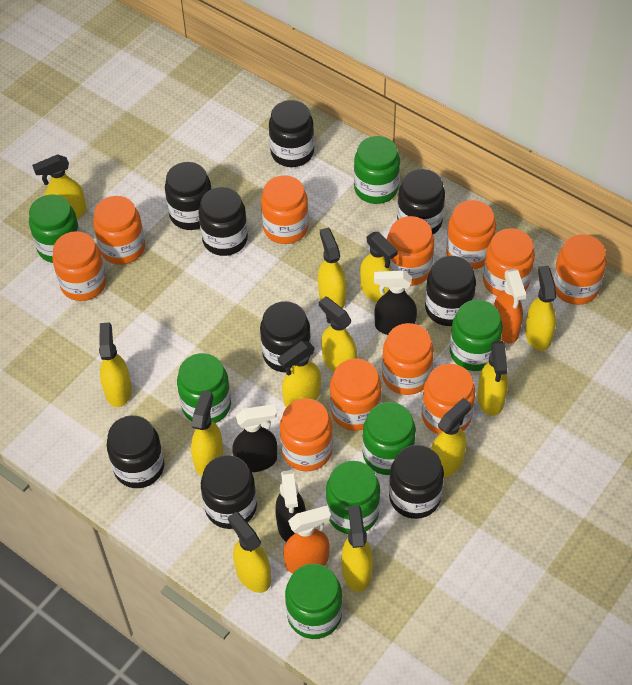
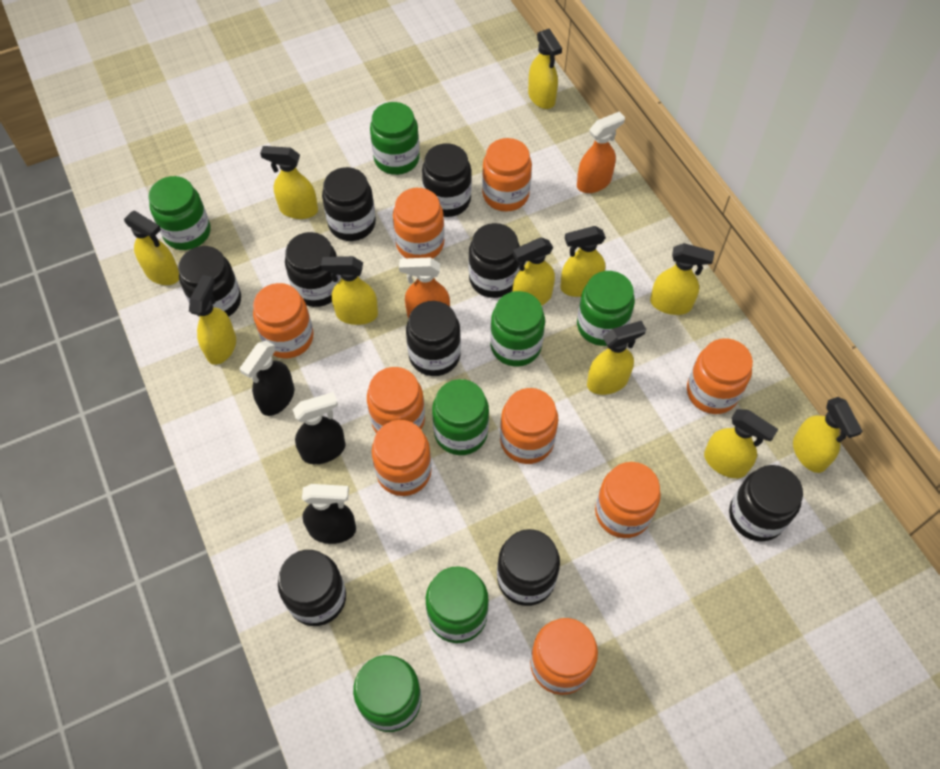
orange jar: [52,231,106,301] [93,196,145,265] [261,176,309,244] [280,398,333,471] [330,358,382,431] [382,323,434,395] [387,216,434,286] [422,363,475,435] [446,200,496,269] [483,228,535,296] [553,234,606,305] = 11 -> [253,283,314,358] [367,367,425,433] [372,420,432,496] [393,188,445,259] [482,138,532,212] [500,388,558,464] [530,618,598,695] [595,462,661,538] [687,338,753,414] = 9
yellow spray bottle: [32,154,87,219] [99,322,132,407] [191,391,223,476] [228,512,271,593] [278,341,321,407] [318,228,347,308] [319,297,357,372] [341,505,373,592] [360,232,398,303] [431,398,471,478] [477,341,508,416] [525,266,556,351] = 12 -> [124,210,179,285] [189,275,236,365] [260,146,318,219] [321,256,378,325] [512,237,555,306] [528,28,562,109] [560,226,606,297] [587,321,646,395] [650,243,715,315] [704,409,778,478] [793,397,863,473] = 11

